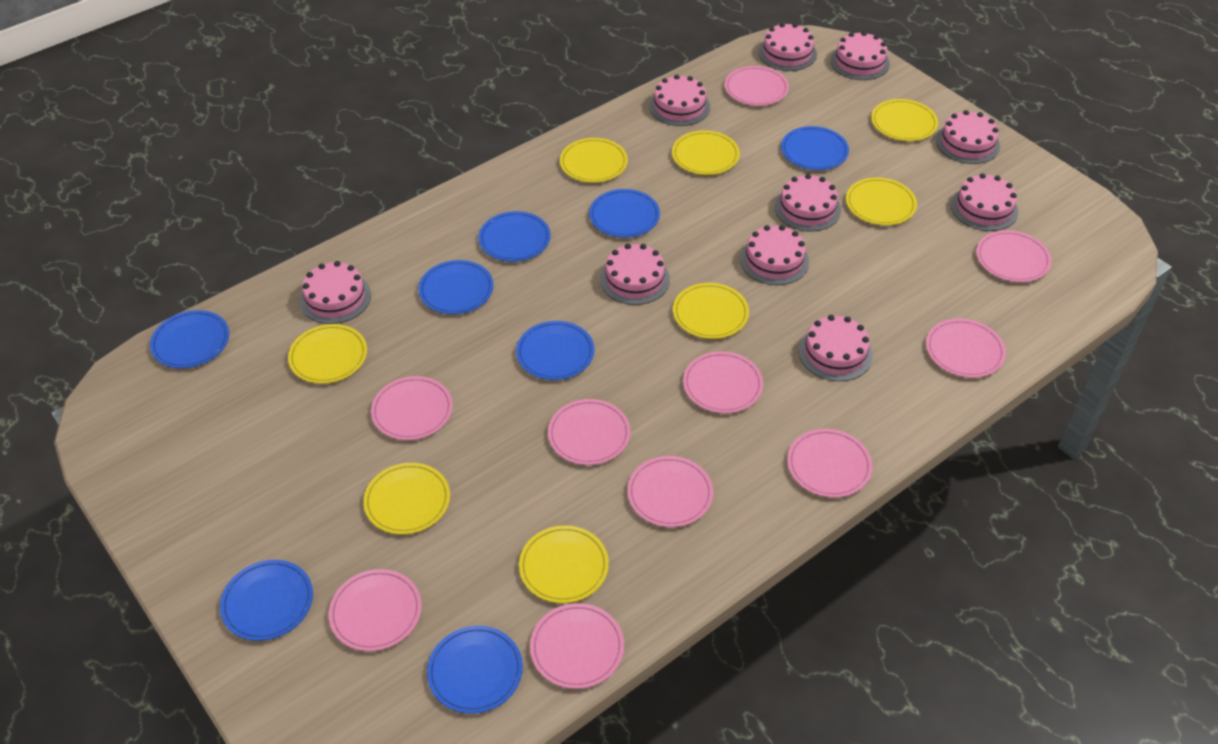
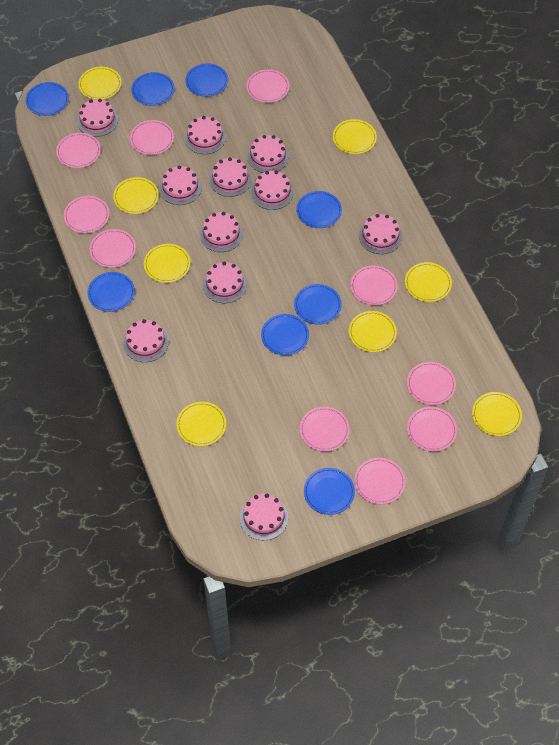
pink cake: [300,261,371,324] [600,244,670,305] [649,75,710,126] [740,225,809,285] [758,23,817,71] [774,174,841,232] [799,315,873,381] [830,31,890,80] [936,110,1000,164] [951,173,1018,231] = 10 -> [77,99,118,137] [123,319,169,362] [159,166,202,205] [185,116,226,154] [200,212,243,252] [203,262,247,303] [209,157,252,197] [240,493,288,540] [247,135,289,173] [251,171,294,210] [359,214,402,254] = 11

